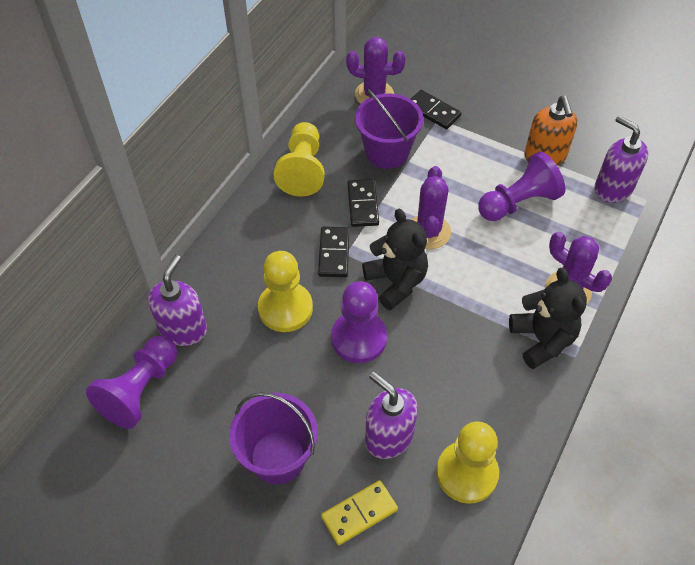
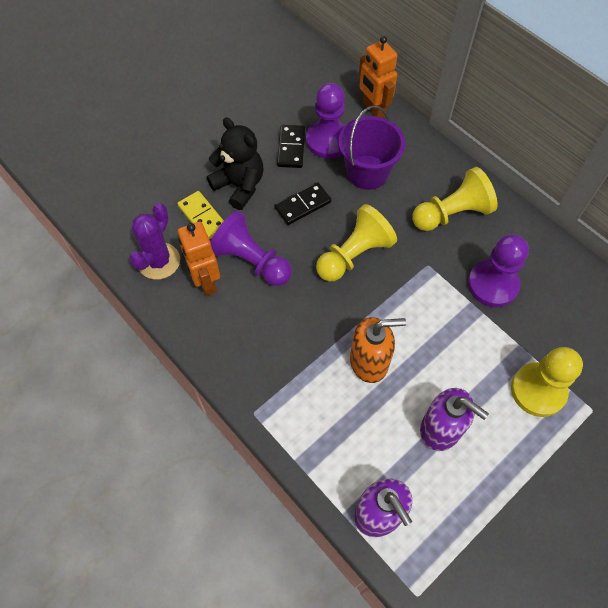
black domino: [318,227,350,277] [347,179,379,227] [411,90,461,129] = 3 -> [274,182,331,225] [277,125,305,168] = 2
black teddy bear: [362,209,428,310] [509,268,587,369] = 2 -> [207,117,263,210] = 1
orange robot: none = 0 -> [178,222,220,296] [359,36,397,117] = 2
purple bucket: [229,392,318,484] [355,89,423,169] = 2 -> [339,105,406,190] = 1
purple cactus: [346,37,406,104] [412,166,451,249] [545,232,612,303] = 3 -> [129,203,180,280] = 1
purple soap dispenser: [148,255,207,346] [365,372,418,459] [595,116,648,203] = 3 -> [354,479,412,537] [420,388,489,451] = 2

